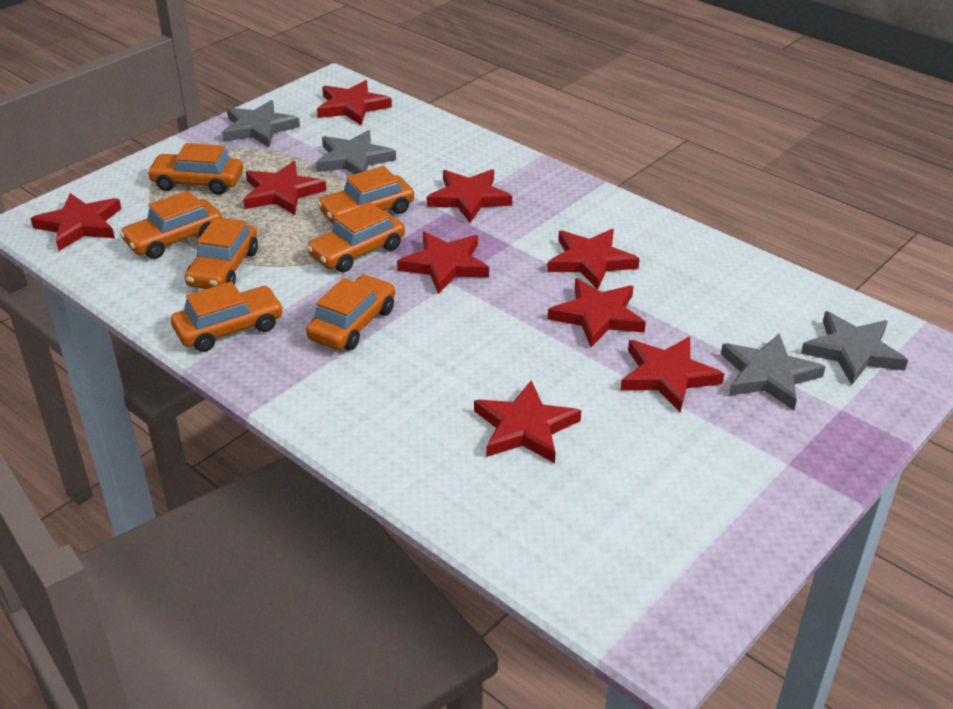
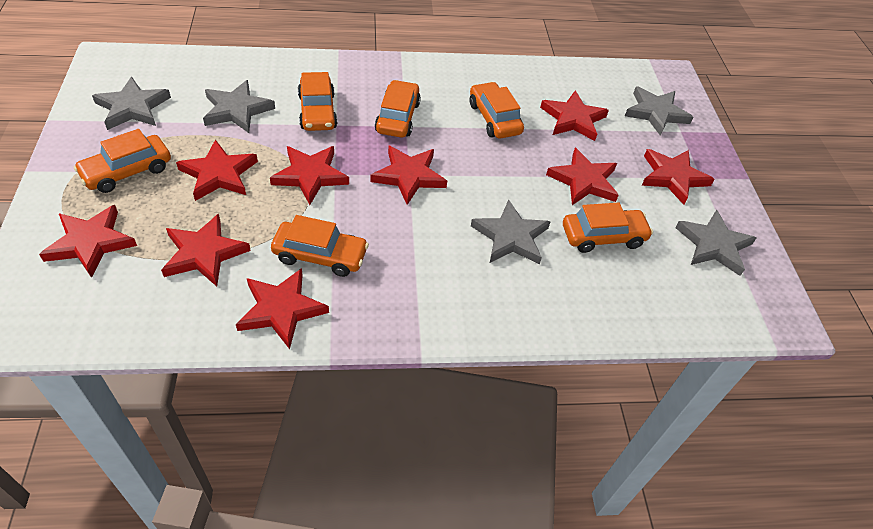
grey star: [222,100,300,147] [316,130,396,174] [721,333,826,410] [801,311,908,385] = 4 -> [92,77,171,130] [203,80,275,133] [471,199,550,264] [625,86,693,136] [675,210,756,276] = 5
orange car: [120,191,222,259] [147,143,243,195] [171,282,284,352] [185,217,258,289] [306,275,395,350] [307,202,405,273] [317,166,414,224] = 7 -> [74,129,171,193] [271,215,369,277] [298,72,338,131] [375,80,421,138] [470,82,524,139] [563,203,653,253] = 6

